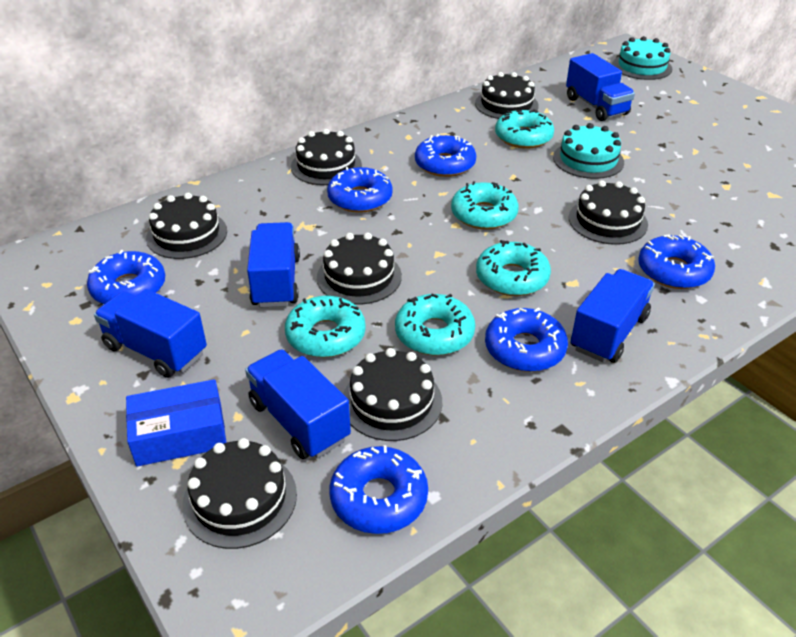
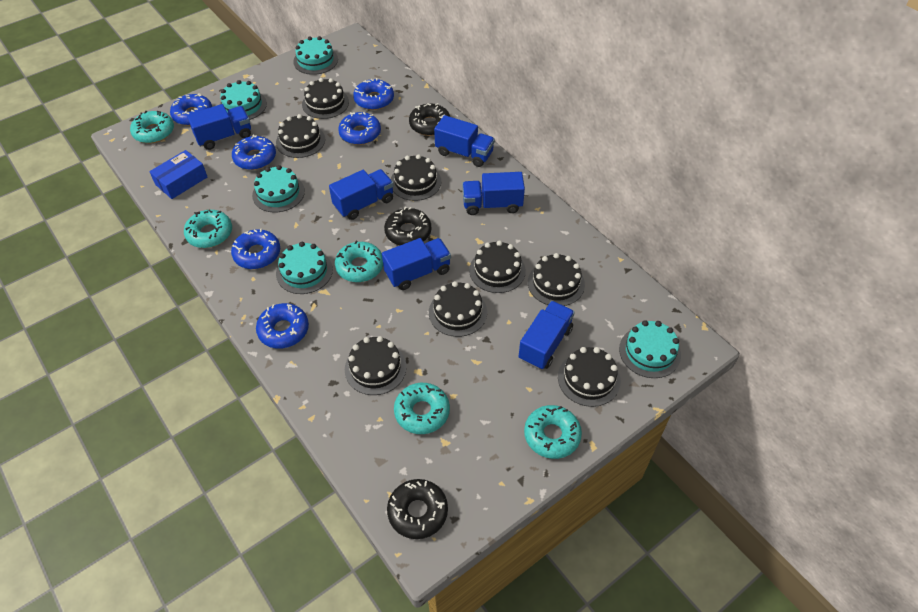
black cake: [146,193,227,259] [182,438,297,549] [291,129,362,185] [317,232,402,305] [343,348,442,441] [475,72,539,119] [569,180,648,245] = 7 -> [276,114,325,158] [302,78,349,119] [345,336,407,395] [391,154,441,201] [429,281,487,337] [469,241,526,293] [528,253,585,306] [558,347,621,407] = 8
black donut: none = 0 -> [384,207,431,245] [387,479,448,539] [409,103,450,136] = 3
blue truck: [94,289,207,378] [245,349,351,459] [247,222,300,307] [566,53,635,121] [571,269,655,363] = 5 -> [187,104,251,150] [329,169,394,220] [382,238,451,290] [434,115,495,167] [462,172,525,215] [518,301,575,370] = 6
turquoise cake: [553,123,624,179] [613,36,672,80] = 2 -> [220,80,267,120] [252,165,305,212] [276,242,333,294] [293,36,338,75] [619,320,681,378] = 5

